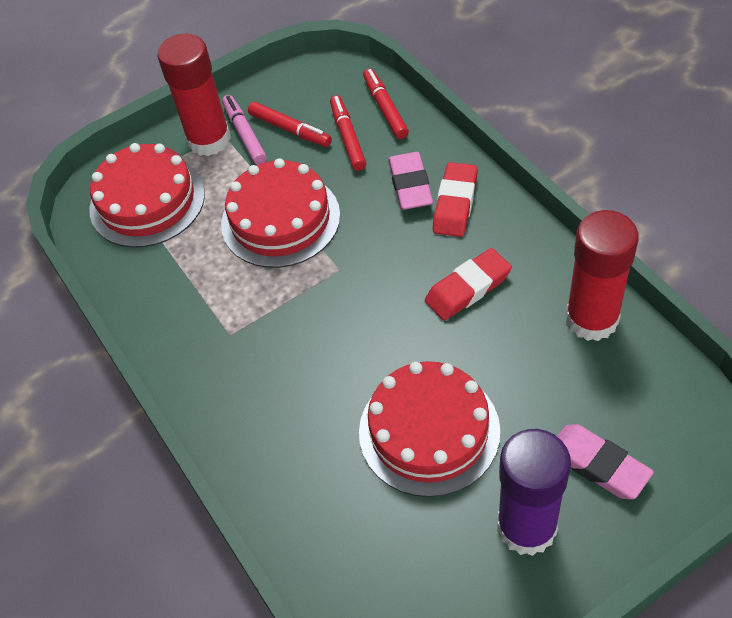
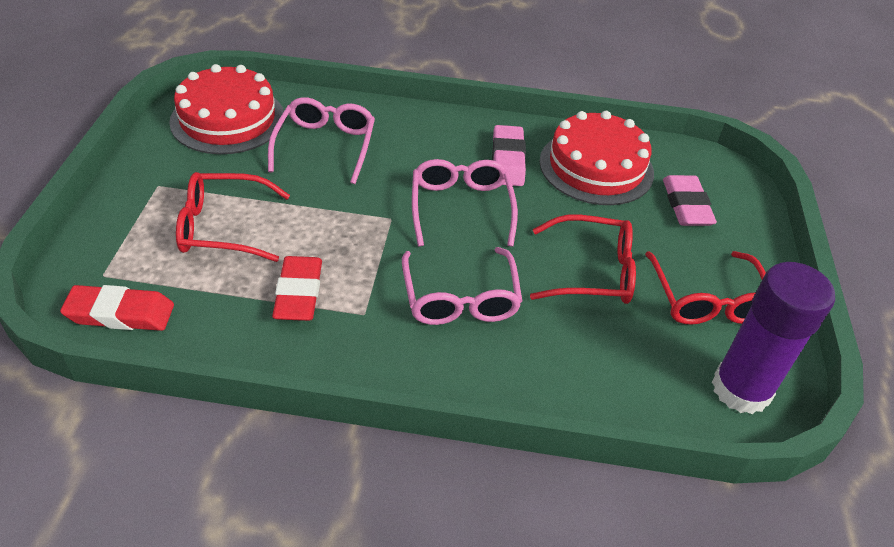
pink glasses: none = 0 -> [268,97,375,184] [402,247,522,325] [412,159,518,247] = 3
pink marker: [222,95,267,165] = 1 -> none = 0
red cake: [89,143,205,248] [221,158,340,268] [359,361,500,497] = 3 -> [169,64,285,154] [539,111,654,205] = 2
red glasses: none = 0 -> [176,172,290,262] [530,215,636,304] [645,251,766,325] = 3
red glue stick: [157,34,231,156] [566,210,639,341] = 2 -> none = 0
red marker: [248,102,332,147] [330,95,366,171] [363,69,409,139] = 3 -> none = 0

